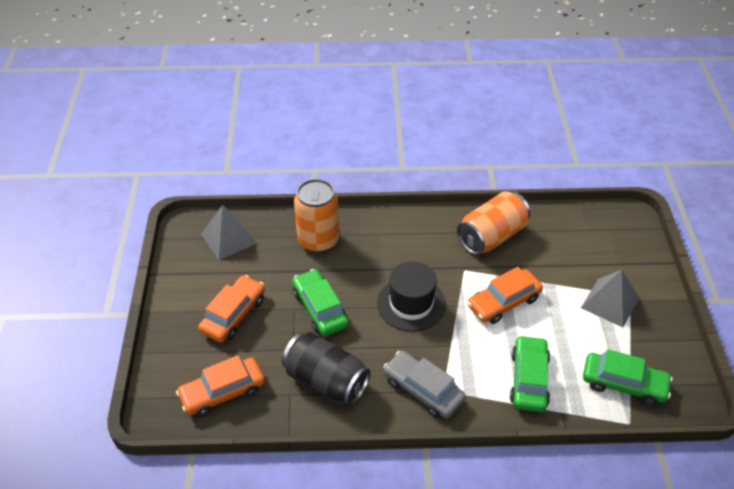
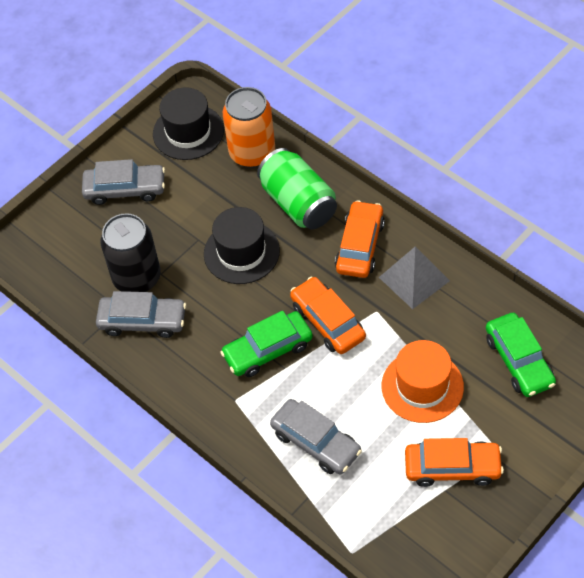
black hat: [377,261,446,332] = 1 -> [153,87,224,160] [204,207,280,284] = 2
green can: none = 0 -> [257,148,337,230] = 1
green car: [292,269,349,336] [510,335,550,412] [583,349,673,406] = 3 -> [220,311,313,377] [486,313,556,397] = 2
grey car: [383,351,466,418] = 1 -> [82,159,165,205] [96,291,186,338] [270,399,362,475] = 3
grey pyramid: [201,205,257,260] [581,270,640,327] = 2 -> [379,246,450,309] = 1
orange can: [294,179,339,253] [457,191,530,255] = 2 -> [223,87,275,168] = 1
orange hat: none = 0 -> [382,340,464,423] = 1

